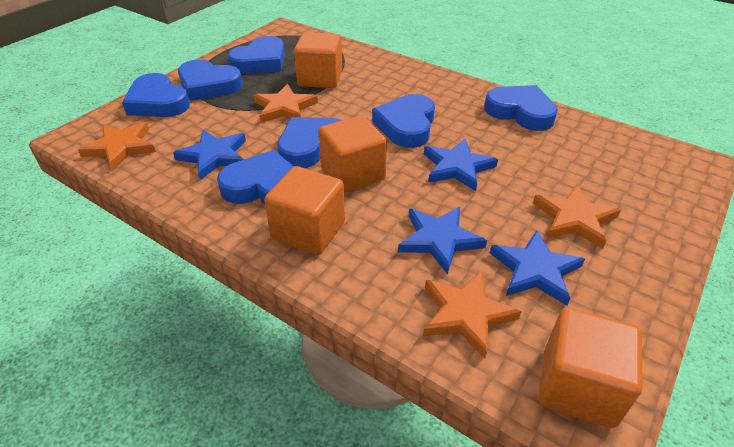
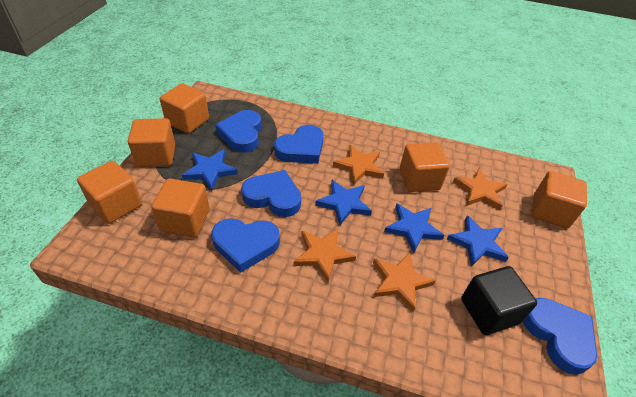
black cube: none = 0 -> [461,266,537,335] = 1
blue heart: [122,73,190,117] [178,59,243,101] [217,150,294,204] [228,36,285,74] [277,117,342,168] [372,94,435,148] [484,85,558,131] = 7 -> [212,218,280,273] [216,110,262,153] [241,170,301,217] [274,125,324,164] [522,298,597,375] = 5
orange cube: [264,166,345,255] [294,32,342,88] [319,115,387,193] [538,308,642,428] = 4 -> [77,161,142,224] [128,118,175,167] [151,179,209,238] [160,83,209,134] [400,142,450,192] [532,171,587,228] = 6

